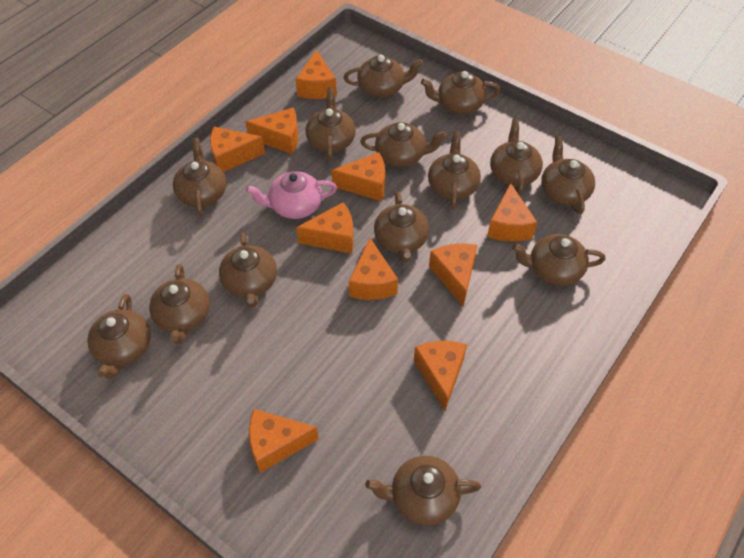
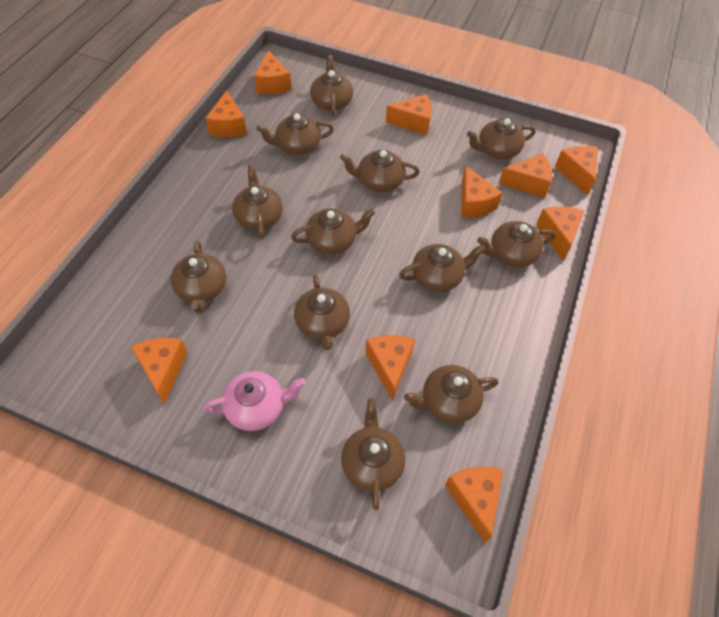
brown teapot: [87,294,151,379] [149,264,210,344] [173,138,227,216] [219,232,277,307] [305,87,356,160] [344,55,423,97] [360,122,447,167] [365,455,481,525] [374,192,429,263] [421,71,501,114] [428,131,481,209] [490,119,543,195] [512,234,606,286] [541,136,595,214] = 14 -> [170,241,226,313] [232,164,283,239] [256,113,334,155] [291,208,375,254] [294,274,350,350] [310,55,353,116] [340,150,420,192] [341,398,406,510] [399,244,486,292] [404,365,498,424] [467,118,536,160] [477,221,556,267] = 12

